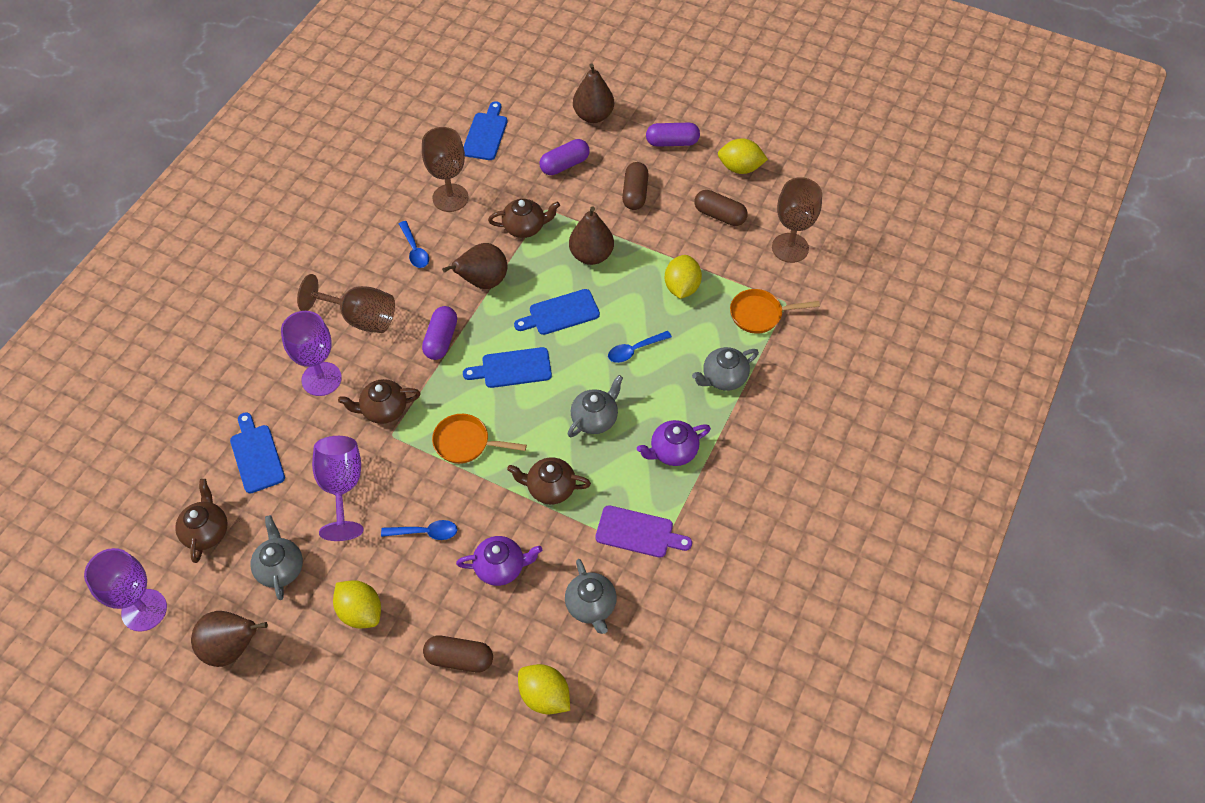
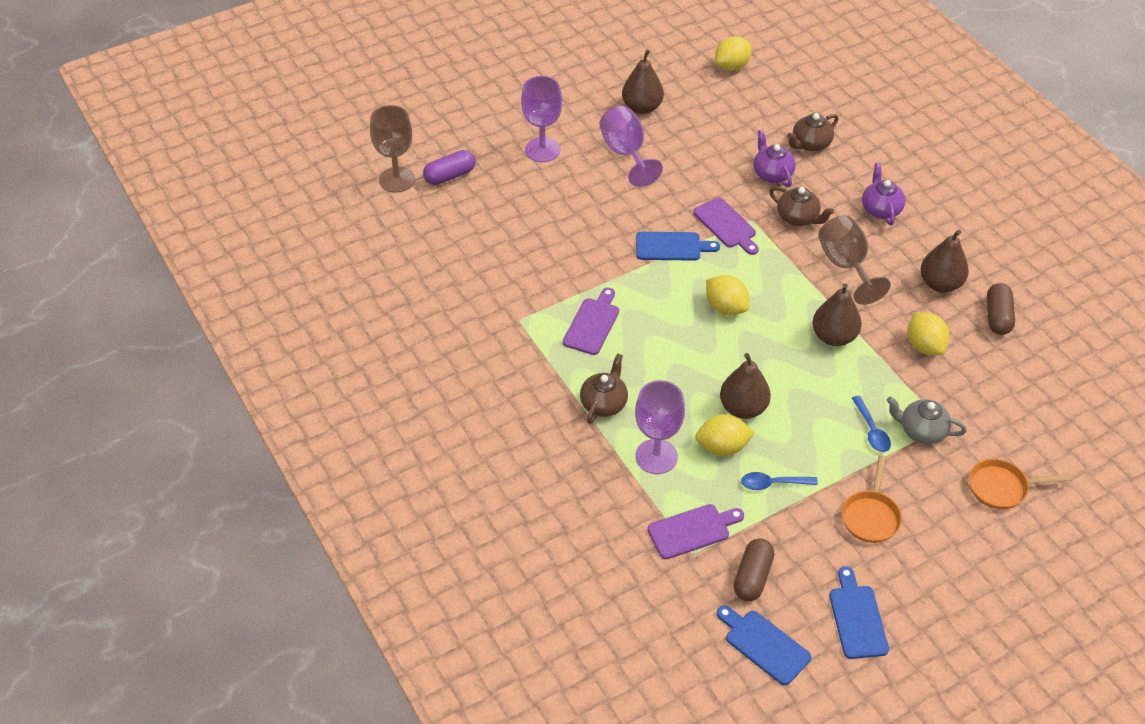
blue cutting board: [230,412,285,493] [463,101,507,160] [463,347,552,388] [514,289,600,335] = 4 -> [636,232,720,261] [717,605,811,685] [829,566,889,659] = 3
blue spoon: [381,520,457,540] [399,221,429,268] [608,331,672,363] = 3 -> [741,472,818,490] [852,396,891,452] = 2
brown capsule: [423,636,493,672] [622,162,649,210] [695,190,748,226] = 3 -> [734,538,774,601] [987,283,1015,335] = 2
brown goblet: [297,274,395,333] [422,127,469,212] [772,177,822,263] = 3 -> [370,105,415,193] [818,215,891,305] = 2
brown teapot: [175,479,228,563] [338,379,421,424] [488,199,560,238] [507,458,591,504] = 4 -> [580,353,628,424] [769,186,834,226] [787,113,839,152] = 3
grey teapot: [250,515,303,600] [565,559,617,634] [567,375,623,437] [692,347,759,391] = 4 -> [886,396,967,444] = 1
purple capsule: [422,306,457,360] [540,139,590,175] [646,123,700,147] = 3 -> [423,150,475,185] = 1
purple cutting board: [595,505,692,558] = 1 -> [563,288,619,355] [647,504,744,559] [693,198,759,255] = 3

